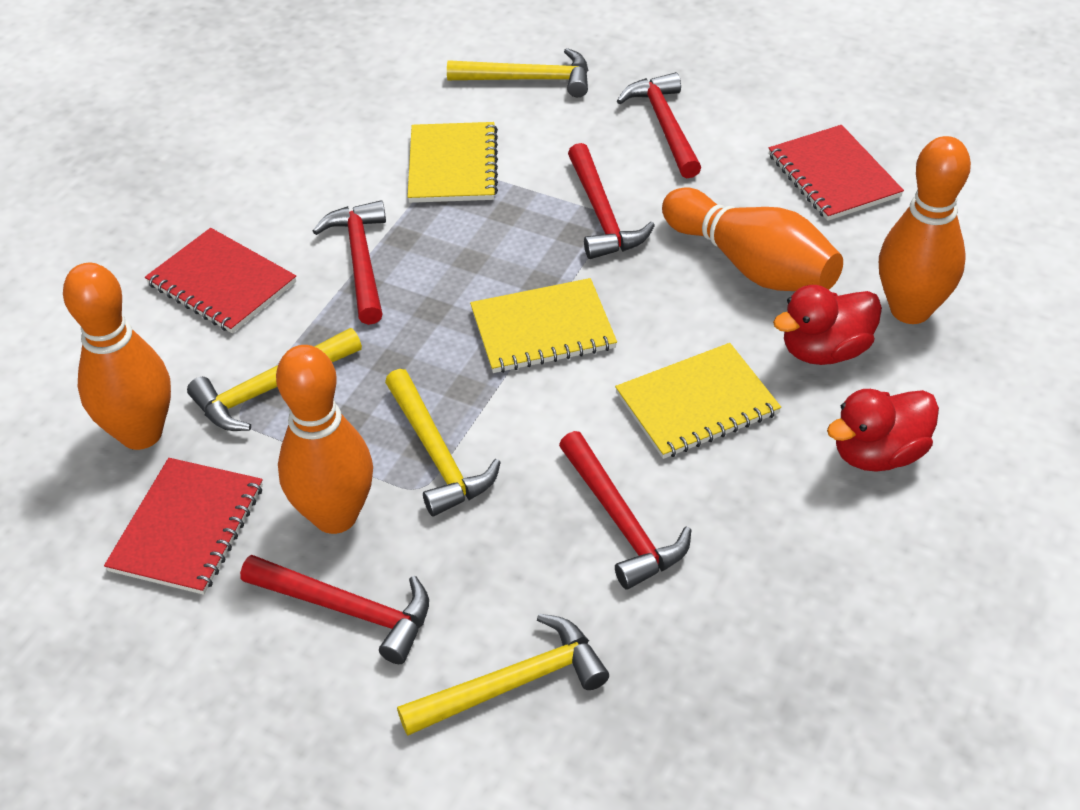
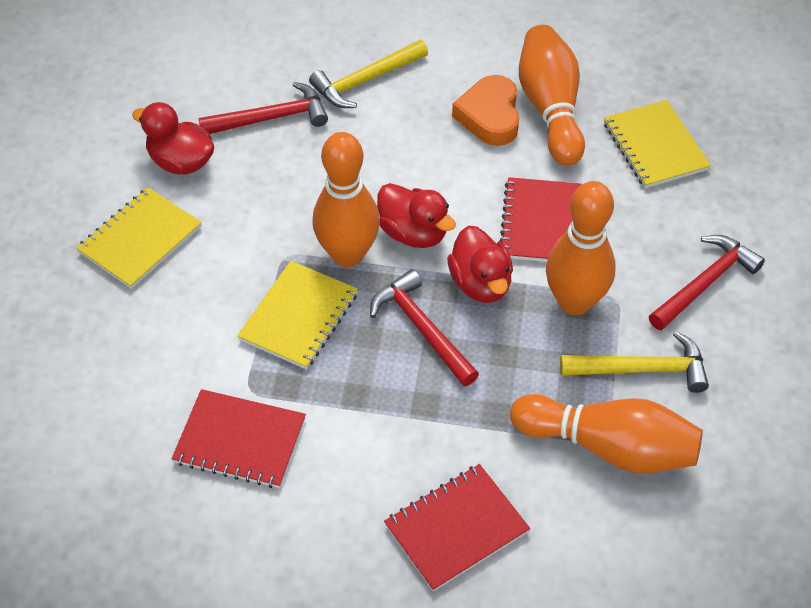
orange heart: none = 0 -> [452,75,519,146] = 1
red duck: [773,285,882,365] [827,389,939,472] = 2 -> [132,102,214,175] [377,183,456,248] [447,226,513,303] = 3
red hammer: [240,555,429,664] [313,200,386,325] [559,431,691,589] [568,143,655,259] [617,72,701,178] = 5 -> [198,82,328,134] [370,269,479,386] [649,235,765,330] = 3
yellow hammer: [187,328,362,431] [385,369,501,517] [397,614,609,736] [447,48,588,97] = 4 -> [309,40,428,108] [560,331,709,393] = 2

